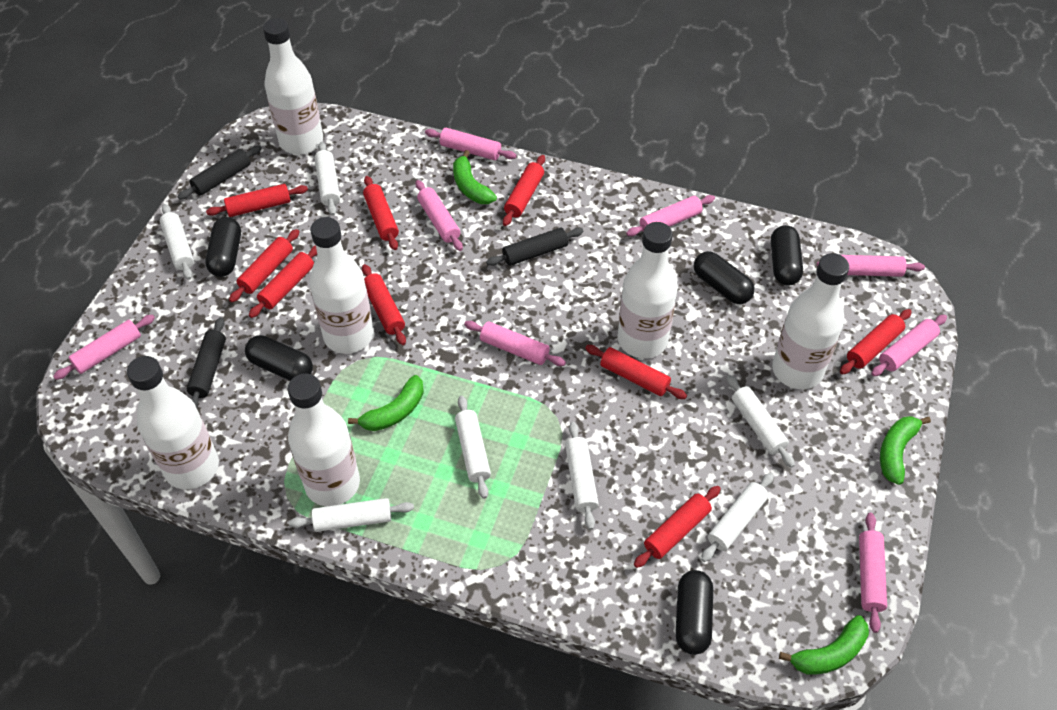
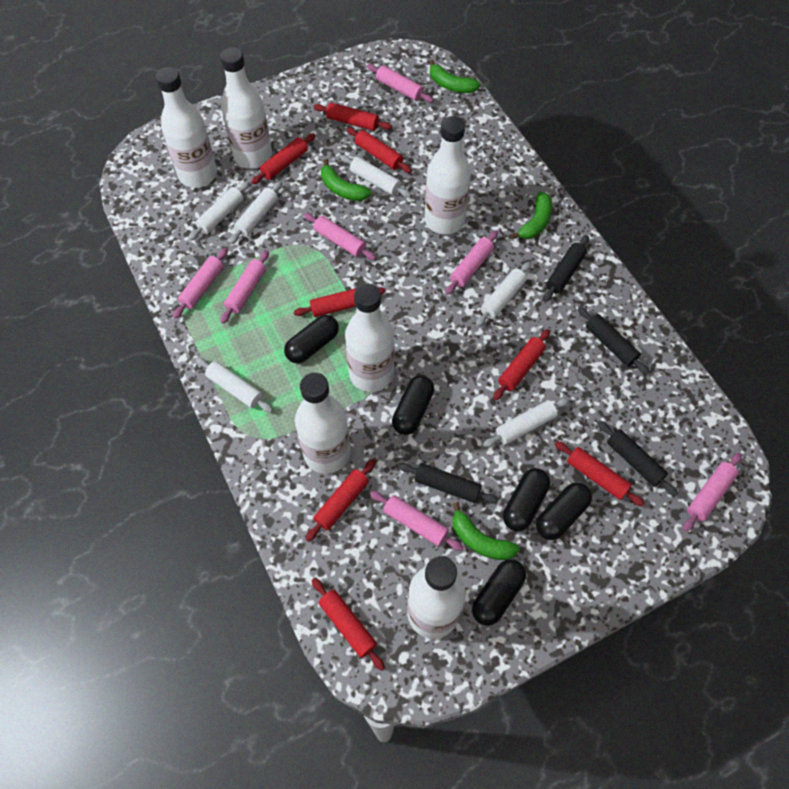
black rolling pin: [177,145,262,200] [187,317,226,408] [486,227,584,266] = 3 -> [398,463,499,503] [544,235,589,302] [578,307,650,375] [597,421,678,496] = 4
pink rolling pin: [53,314,155,380] [416,180,463,251] [425,128,517,160] [464,321,566,366] [626,195,715,236] [817,255,925,277] [859,513,887,633] [871,315,947,376] = 8 -> [173,248,228,319] [221,250,269,324] [304,213,376,260] [367,64,433,103] [370,491,463,551] [445,231,498,295] [683,453,742,532] = 7
red rolling pin: [206,184,308,217] [229,229,299,302] [249,245,317,318] [362,264,406,345] [363,176,399,250] [503,155,545,226] [585,345,687,399] [634,486,721,568] [840,309,912,374] = 9 -> [251,133,315,184] [294,287,386,317] [305,459,376,542] [312,578,385,671] [313,103,392,131] [347,127,412,173] [493,329,550,400] [555,441,645,507] = 8
white rolling pin: [160,204,194,280] [289,498,414,532] [314,142,340,216] [455,396,491,499] [565,422,599,530] [701,472,774,562] [727,375,795,468] = 7 -> [188,181,250,241] [196,357,273,413] [229,181,282,244] [340,155,411,198] [476,262,531,327] [483,398,570,447] = 6

